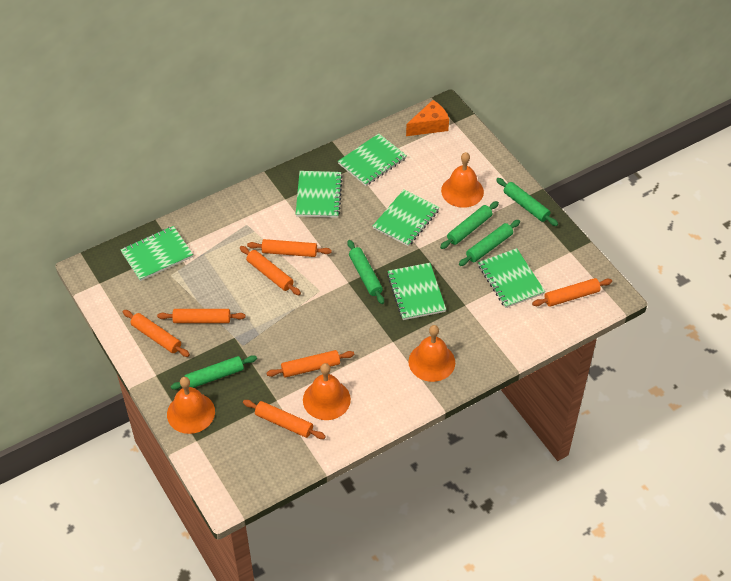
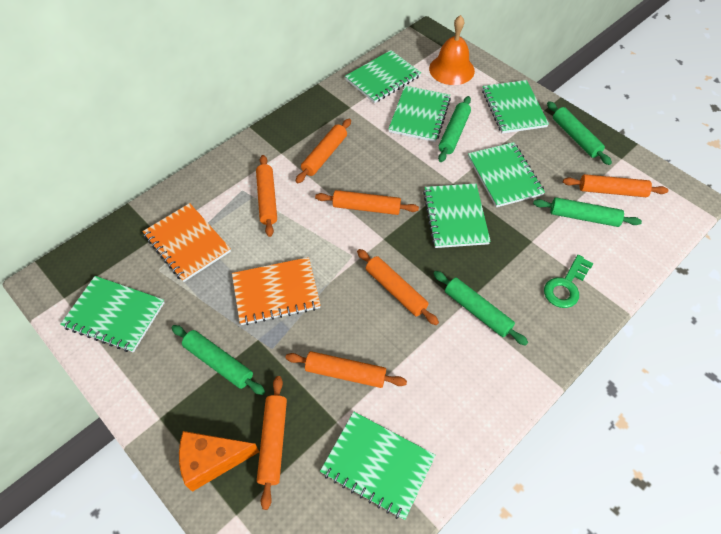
green key: none = 0 -> [544,255,594,308] = 1
green notebook: [121,226,193,281] [296,171,343,218] [338,133,407,186] [373,189,440,246] [387,263,446,320] [478,248,545,308] = 6 -> [60,276,165,352] [320,412,436,520] [345,50,421,103] [389,86,451,142] [423,183,491,248] [468,142,545,207] [482,80,549,134] = 7
orange bell: [167,377,215,434] [303,363,351,420] [408,325,455,382] [441,152,484,208] = 4 -> [429,15,475,85] = 1
orange notebook: none = 0 -> [142,203,231,282] [232,257,321,325] = 2

